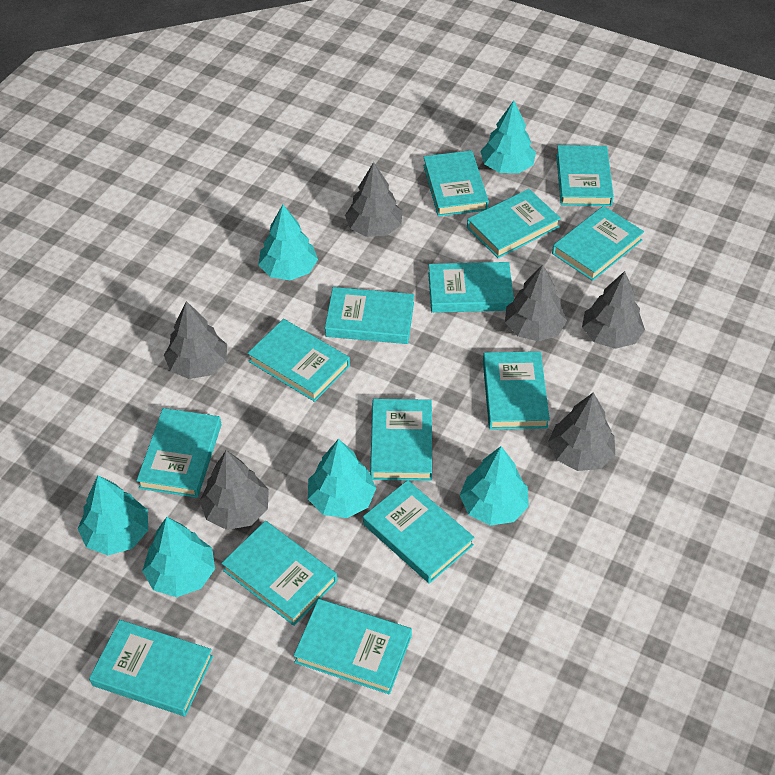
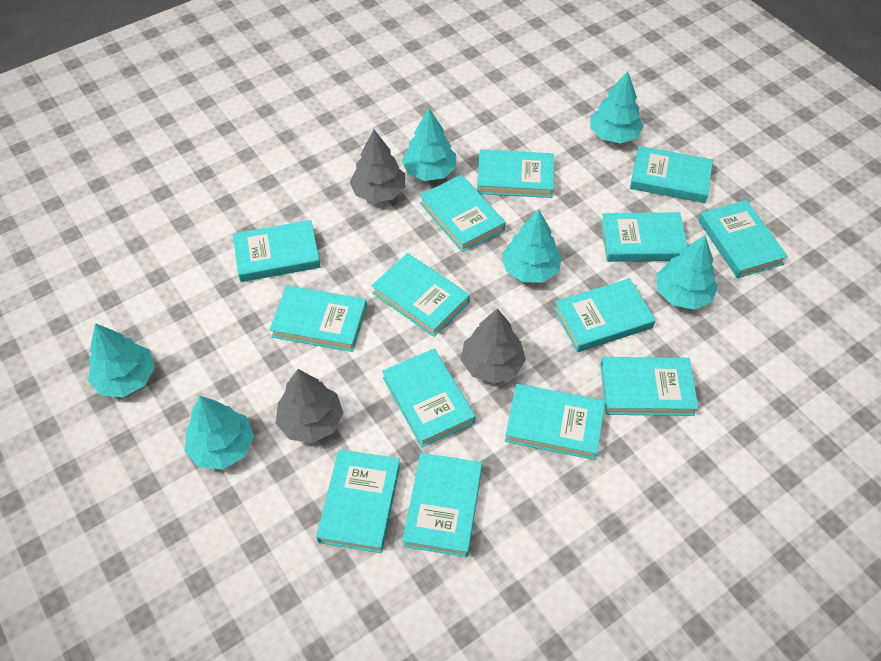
grey tree: [164,301,227,379] [199,450,269,530] [345,162,402,237] [505,264,567,341] [548,392,615,471] [582,271,645,349] = 6 -> [276,369,343,443] [350,130,405,203] [461,309,526,384] = 3

